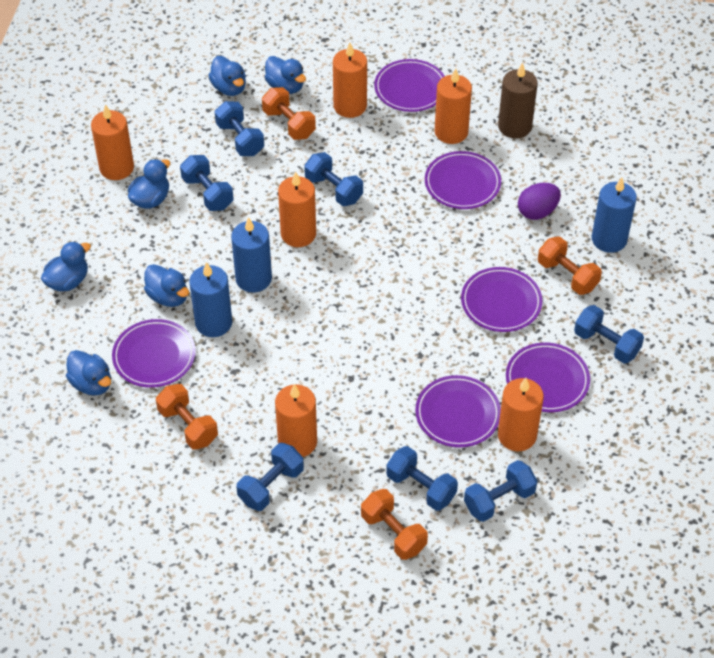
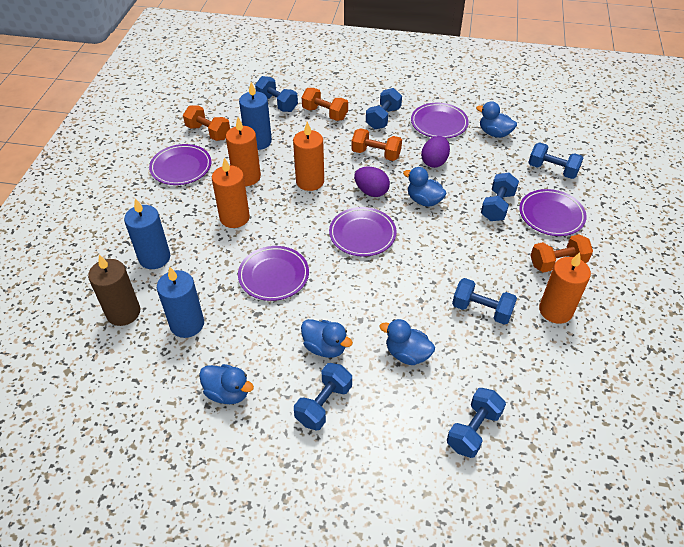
blue duck: [41,241,91,292] [66,350,111,396] [128,159,170,209] [144,264,189,307] [208,56,246,96] [265,56,306,94] = 6 -> [199,364,254,404] [301,319,353,358] [379,319,435,365] [403,167,446,207] [476,101,517,138] = 5
orange candle: [91,104,134,180] [275,384,317,457] [278,172,316,247] [333,42,367,118] [434,68,472,144] [498,378,544,452] = 6 -> [212,158,250,228] [226,117,261,186] [293,122,324,191] [539,252,591,324] = 4
purple egg: [518,183,561,220] = 1 -> [354,166,390,197] [421,136,450,168] = 2
purple plate: [112,319,196,388] [374,59,445,112] [415,375,501,448] [425,151,501,209] [461,267,542,332] [506,342,590,412] = 6 -> [149,144,211,185] [238,246,309,301] [329,207,397,257] [411,103,469,138] [519,189,587,236] = 5

